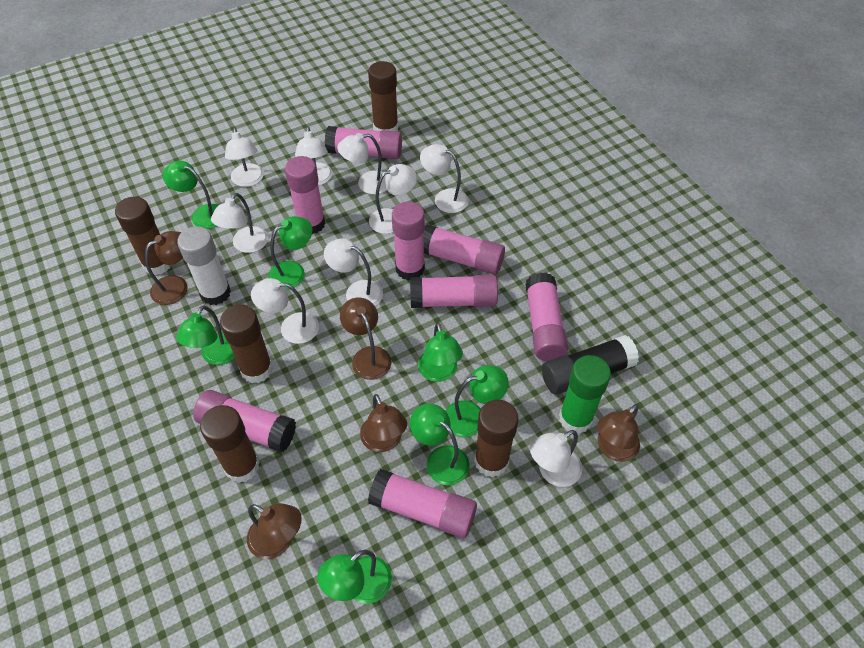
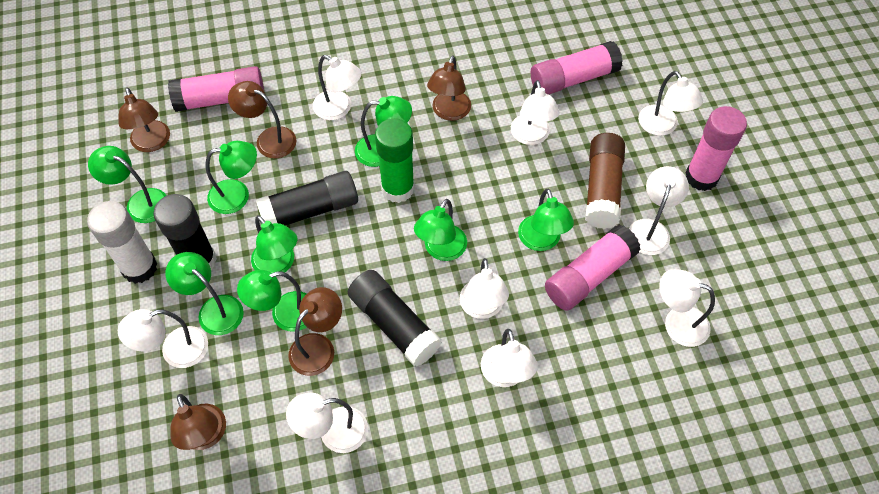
black glue stick: [542,335,639,394] = 1 -> [153,194,217,271] [256,171,358,226] [348,270,442,367] = 3
brown glue stick: [115,197,171,275] [200,405,260,483] [220,304,273,383] [368,61,398,131] [474,400,519,478] = 5 -> [585,133,625,229] = 1
green lamp: [163,161,219,229] [176,306,235,365] [268,216,313,289] [317,550,392,604] [410,403,470,485] [418,323,463,382] [445,365,509,437] = 7 -> [88,146,167,223] [165,252,244,335] [206,141,257,214] [237,270,307,332] [251,215,297,273] [355,96,412,167] [414,199,467,261] [518,189,574,251] = 8
pink glue stick: [193,390,296,452] [285,156,325,234] [325,126,402,159] [368,469,477,538] [392,202,425,281] [410,275,498,308] [423,224,505,274] [525,272,568,361] = 8 -> [168,66,264,112] [531,41,623,95] [545,225,641,311] [685,106,747,191] = 4

